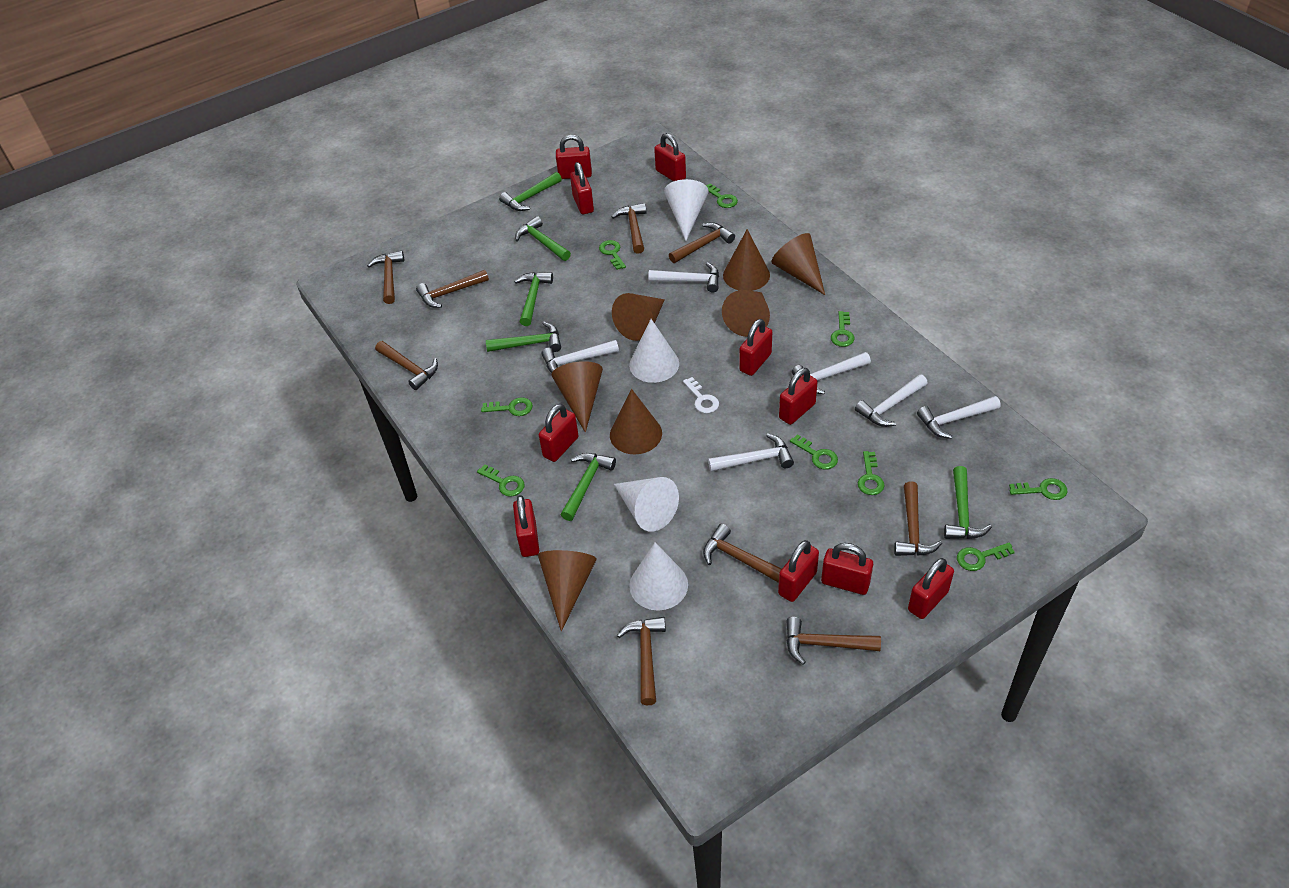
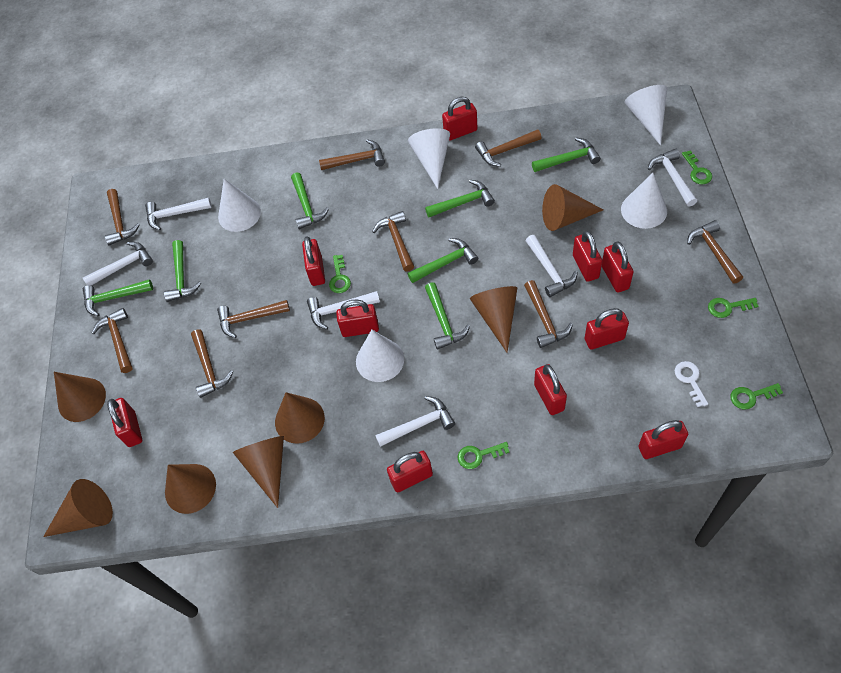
green hammer: [486,322,561,352] [499,172,562,211] [514,272,553,326] [515,216,571,261] [561,453,616,521] [944,466,992,539] = 6 -> [83,279,153,316] [164,240,201,302] [291,172,329,229] [408,238,478,283] [425,180,495,217] [425,282,470,350] [532,137,601,172] = 7
green key: [477,464,525,497] [481,397,533,416] [599,240,626,270] [706,183,738,208] [790,434,838,469] [831,311,855,347] [858,451,885,495] [957,543,1015,571] [1009,478,1068,500] = 9 -> [329,255,351,293] [457,442,510,469] [682,150,712,184] [708,298,758,318] [730,383,783,409] = 5
white cone: [614,477,679,532] [629,319,679,383] [629,543,688,611] [664,179,709,241] = 4 -> [218,179,261,232] [356,330,404,382] [408,128,450,189] [621,173,667,229] [624,85,667,146] = 5

